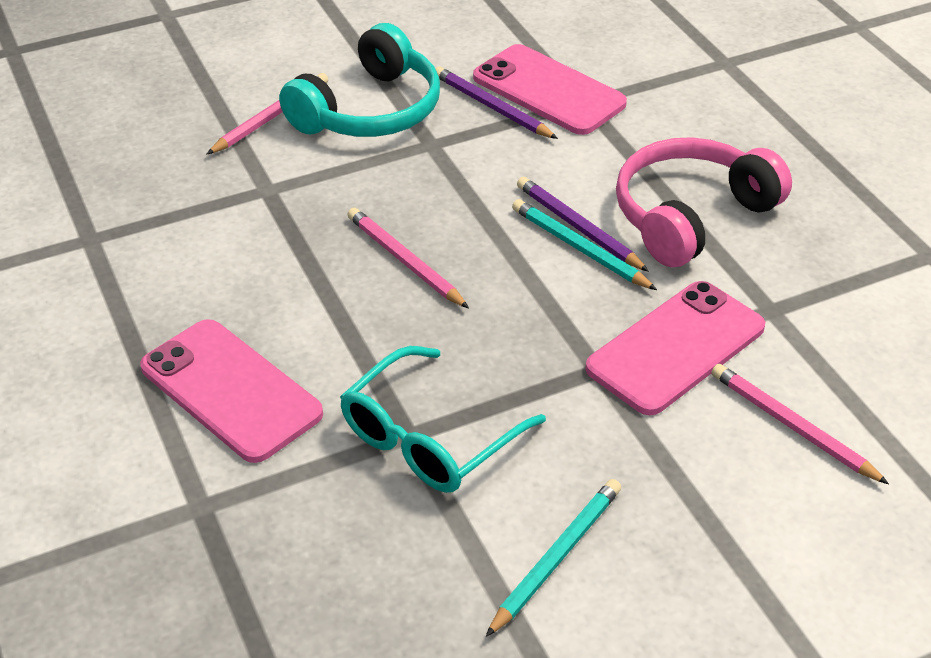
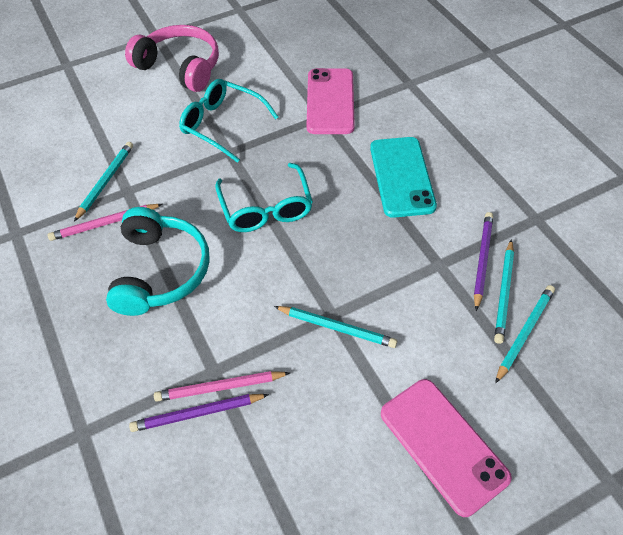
pink pencil: [206,73,328,155] [347,208,469,308] [711,364,889,484] = 3 -> [48,204,162,241] [154,371,290,402] = 2
pink phone: [140,319,323,463] [473,44,627,135] [586,281,765,415] = 3 -> [306,68,355,134] [381,379,512,517] = 2
turquoise glasses: [340,346,546,493] = 1 -> [179,79,278,163] [215,163,313,232] = 2
turquoise pencil: [486,479,621,637] [512,199,657,290] = 2 -> [74,142,133,222] [274,306,397,348] [494,239,514,344] [495,285,555,383] = 4
turquoise phone: none = 0 -> [370,137,437,218] = 1

